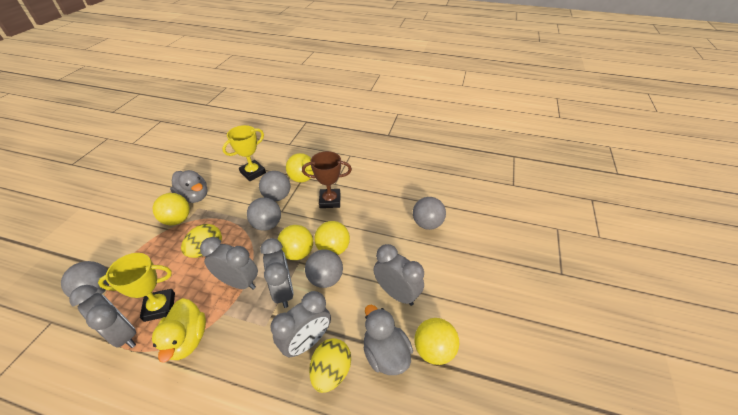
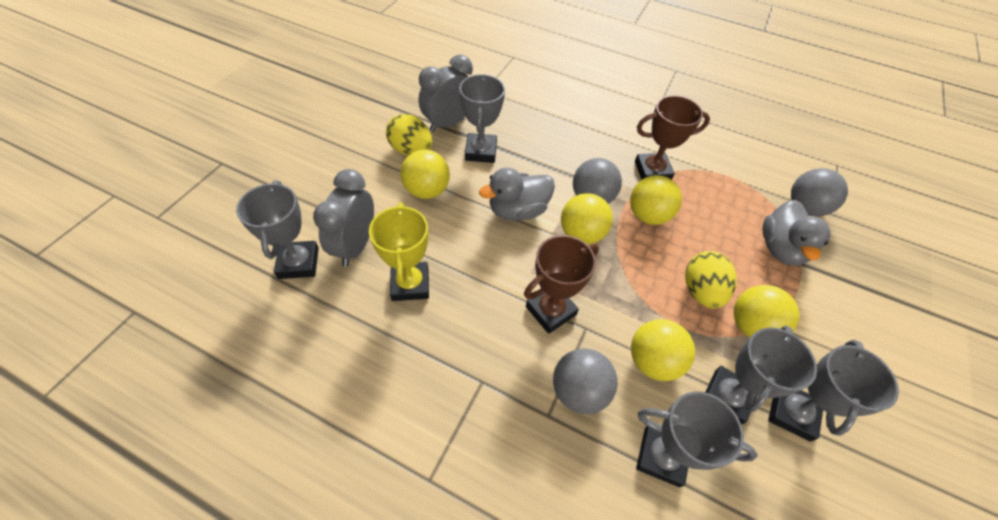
brown trophy: [302,151,352,208] = 1 -> [524,235,599,334] [635,95,710,180] = 2
grey ball: [61,261,109,297] [247,198,281,231] [259,171,290,201] [305,249,343,288] [413,197,446,230] = 5 -> [553,349,618,414] [573,158,622,204] [791,168,848,216] = 3
grey clock: [69,285,136,348] [200,237,258,290] [260,238,294,308] [270,291,331,358] [373,244,424,306] = 5 -> [313,169,374,267] [419,55,473,132] = 2
grey trophy: none = 0 -> [236,180,319,279] [459,74,505,163] [636,391,758,487] [705,326,817,425] [768,340,899,442] = 5
yellow duck: [152,298,206,363] = 1 -> none = 0
yellow trophy: [98,253,175,322] [222,125,266,181] = 2 -> [369,203,429,301] = 1

